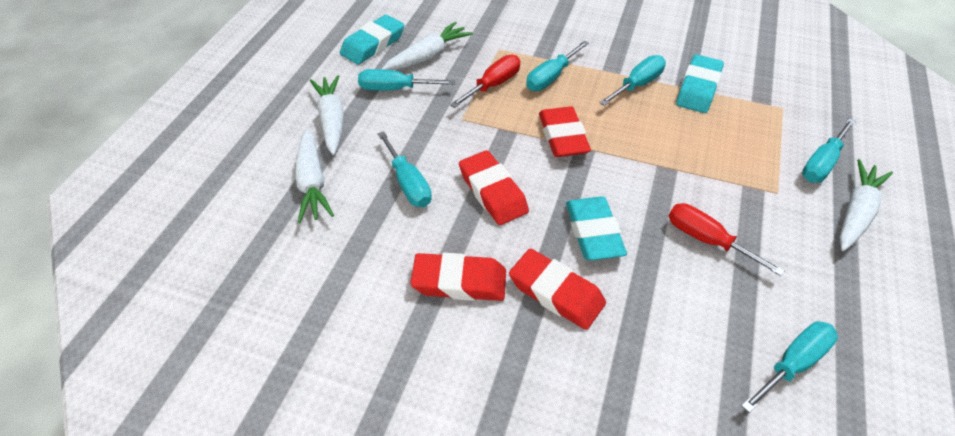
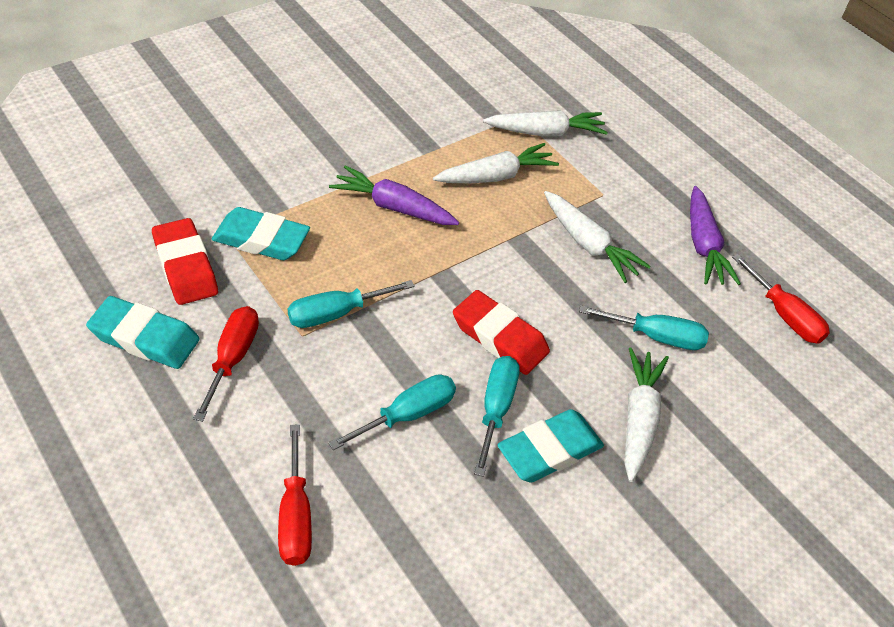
purple carrot: none = 0 -> [329,165,459,225] [690,186,741,285] = 2
red eraser: [410,253,506,301] [459,150,529,225] [509,249,606,330] [539,106,591,157] = 4 -> [152,218,218,305] [453,290,550,375] = 2
red screwdriver: [450,55,520,108] [669,203,785,276] = 2 -> [193,306,259,422] [278,424,312,566] [732,254,830,344] = 3
turquoise screwdriver: [358,69,455,90] [378,131,432,207] [526,41,589,91] [599,55,666,106] [741,321,838,413] [802,119,856,183] = 6 -> [287,280,415,328] [328,374,456,450] [474,356,520,477] [579,305,709,350] = 4

